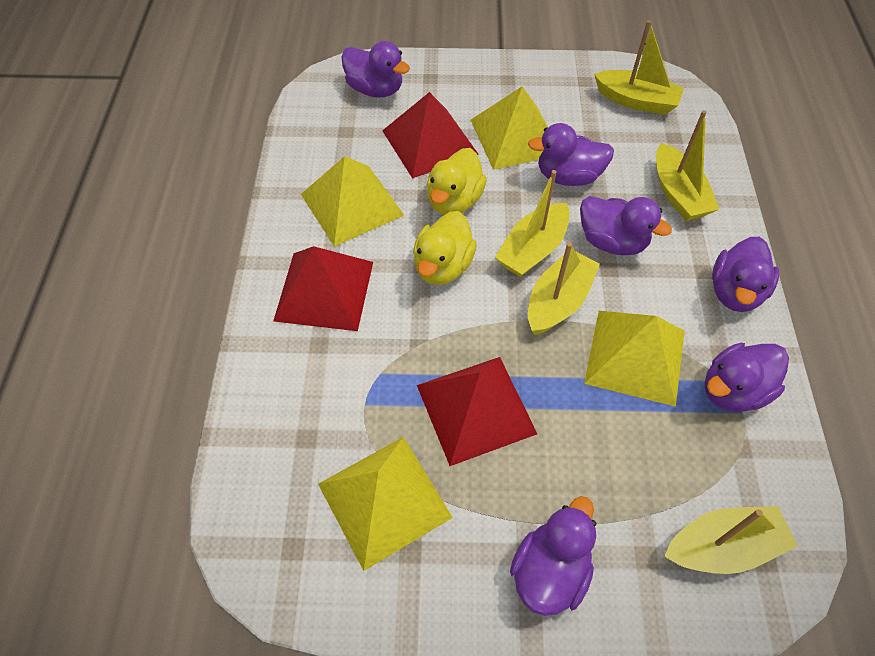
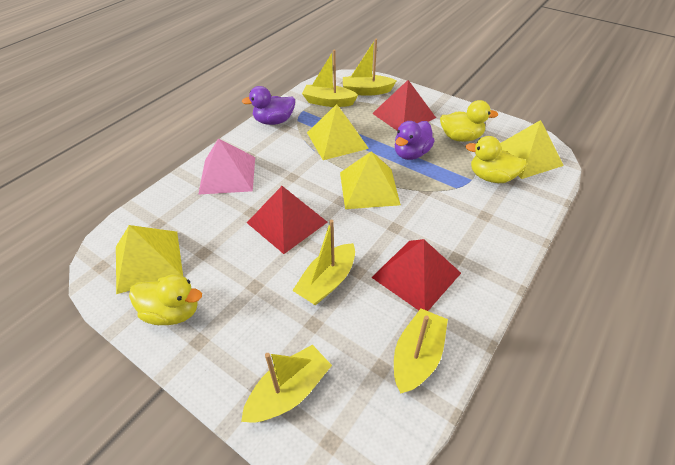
pink pyramid: none = 0 -> [198,138,255,195] = 1
purple duck: [341,41,410,97] [510,496,596,616] [528,123,614,186] [580,196,672,255] [704,343,789,412] [712,237,779,312] = 6 -> [242,86,295,125] [395,121,434,160] = 2
yellow duck: [413,211,477,285] [427,148,487,215] = 2 -> [129,274,202,325] [440,100,498,142] [465,136,527,183] = 3

